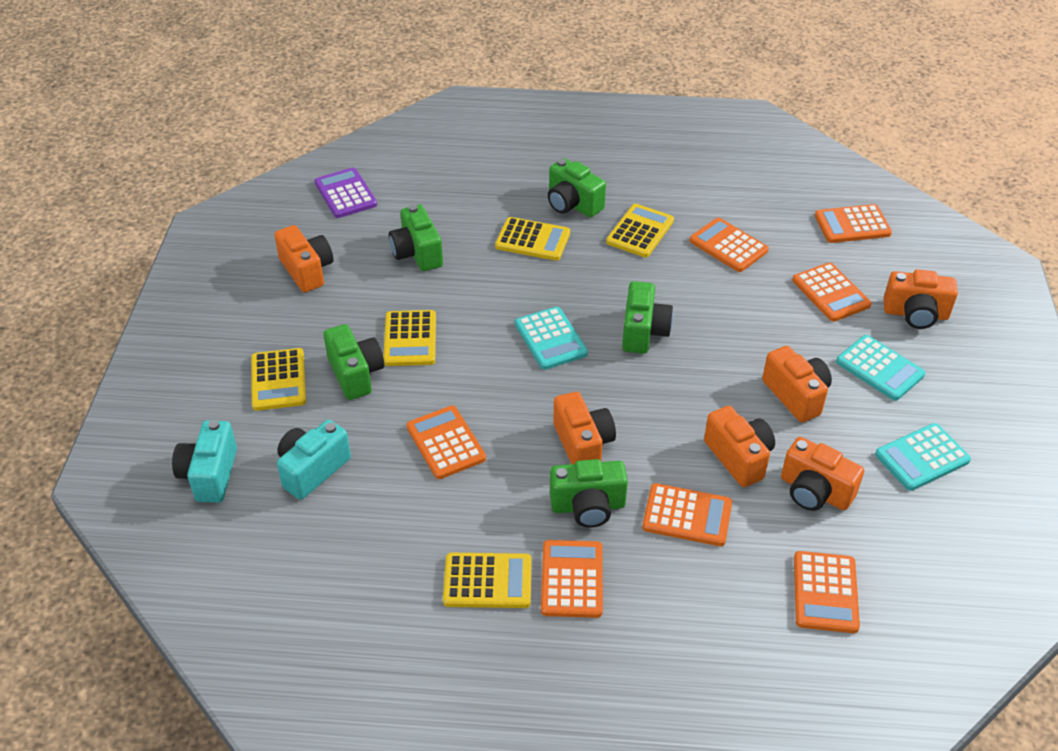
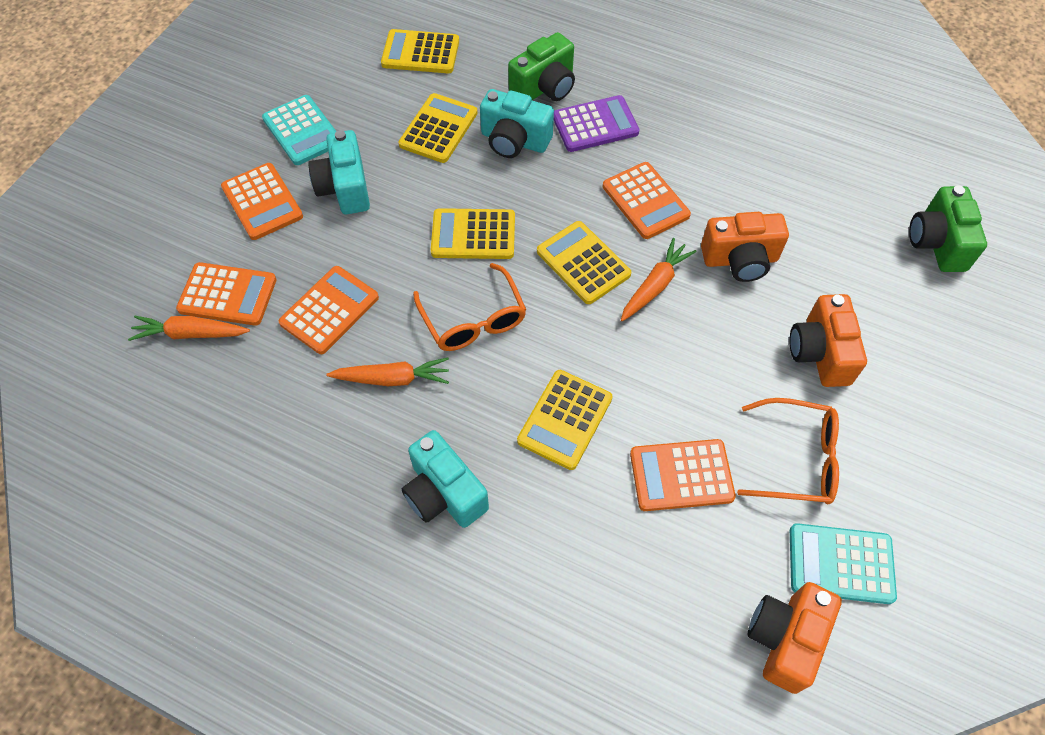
green camera: [323,324,384,400] [389,204,443,271] [548,158,606,217] [550,459,628,528] [622,281,673,354] = 5 -> [508,32,575,101] [909,185,987,272] = 2
orange calculator: [406,406,486,479] [541,540,603,618] [642,483,732,546] [689,218,769,272] [792,262,871,322] [794,551,860,633] [815,204,892,243] = 7 -> [176,262,277,326] [221,163,303,240] [279,266,379,354] [603,162,691,239] [630,439,736,511] = 5
orange camera: [274,225,333,292] [553,392,616,464] [704,406,775,487] [762,346,832,423] [781,437,864,511] [883,269,958,329] = 6 -> [701,212,789,282] [748,582,842,694] [790,294,867,387] = 3
orange carrot: none = 0 -> [128,316,250,341] [326,358,449,386] [621,238,696,321] = 3
orange glasses: none = 0 -> [413,263,527,351] [737,398,839,504] = 2
turquoise calculator: [515,307,588,370] [836,335,926,401] [875,423,971,491] = 3 -> [262,95,337,165] [790,523,897,604] = 2
turquoise camera: [172,420,237,503] [277,420,351,500] = 2 -> [309,130,370,214] [402,430,489,528] [480,89,554,158] = 3

